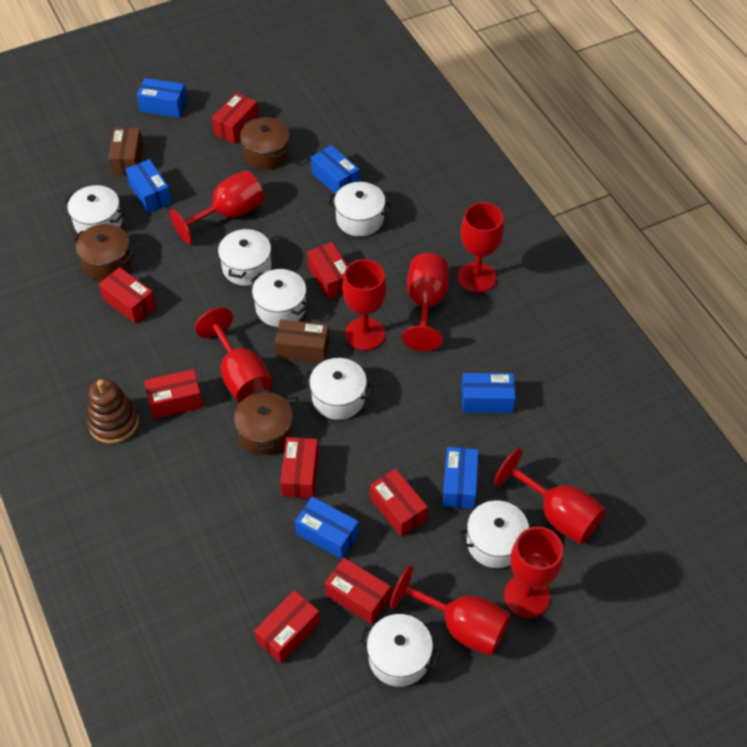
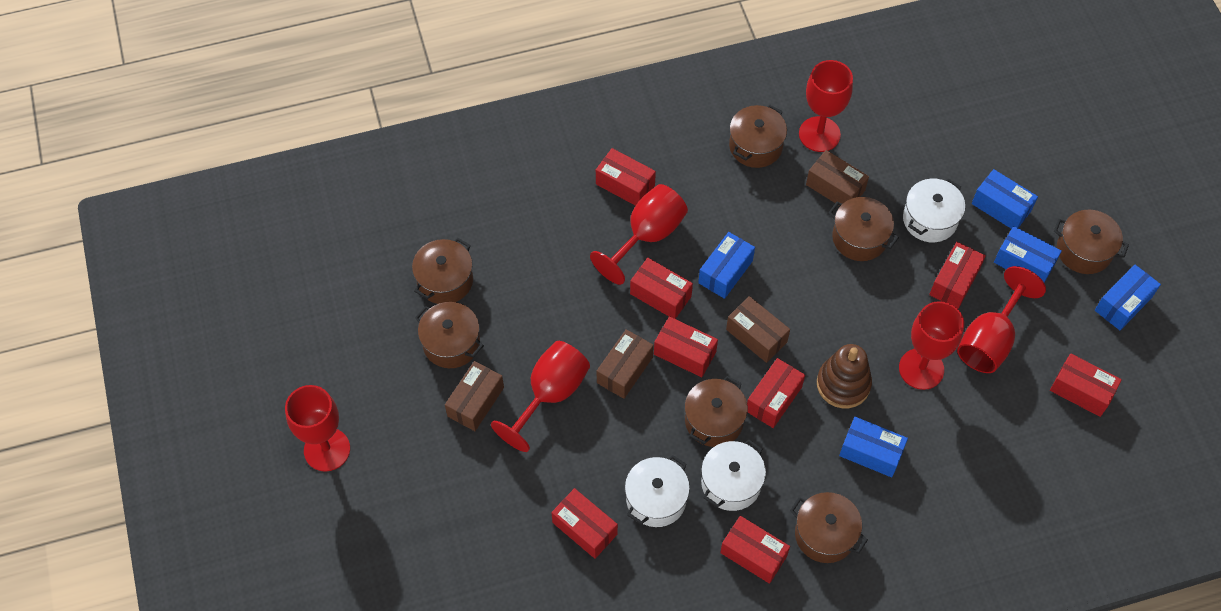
blue box: [126,159,172,213] [137,78,187,118] [295,496,359,559] [311,145,360,194] [442,447,479,509] [461,373,515,413] = 6 -> [698,232,755,299] [839,417,908,477] [972,169,1038,229] [994,226,1062,282] [1095,265,1161,330] = 5
brown box: [108,128,143,176] [275,319,329,363] = 2 -> [445,361,504,431] [597,329,654,399] [726,296,790,363] [806,150,869,204] = 4
brown pot: [73,224,134,280] [234,389,293,455] [240,117,289,169] = 3 -> [412,238,473,304] [415,302,484,368] [684,376,748,447] [729,105,787,168] [790,492,868,563] [828,197,899,261] [1054,210,1129,274] = 7
red goblet: [169,170,264,244] [195,307,273,403] [342,259,387,351] [390,565,511,656] [402,253,449,351] [458,202,504,293] [494,448,606,544] [504,527,563,618] = 8 -> [285,385,350,472] [491,341,590,452] [590,184,688,285] [799,60,853,152] [899,301,964,390] [957,266,1046,373] = 6
white pot: [64,185,125,234] [218,227,271,286] [251,269,309,327] [302,358,374,420] [328,182,392,236] [359,614,441,687] [459,500,535,568] = 7 -> [625,455,690,527] [701,440,766,511] [903,178,965,242] = 3

